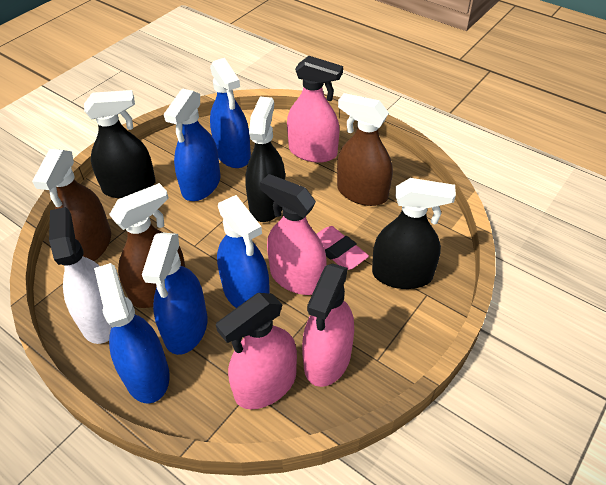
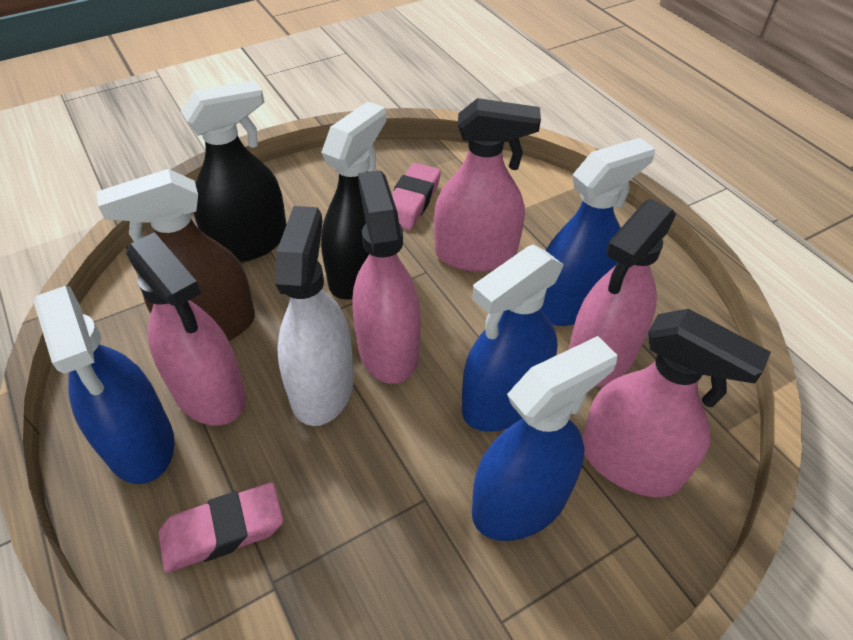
black spray bottle: [84,90,156,198] [246,97,285,222] [372,178,456,289] = 3 -> [181,80,287,262] [321,101,387,299] = 2
blue spray bottle: [94,263,170,404] [142,233,208,355] [164,88,221,201] [210,58,251,168] [217,195,270,308] = 5 -> [34,286,174,484] [462,245,564,432] [472,336,618,541] [541,138,655,326] = 4
brown spray bottle: [32,149,111,261] [109,183,185,308] [337,93,393,206] = 3 -> [97,169,255,341] = 1
pink eraser: [317,226,369,270] = 1 -> [159,483,283,573] [392,163,441,230] = 2
pink spray bottle: [216,293,297,409] [260,174,327,295] [287,56,343,163] [302,263,354,387] = 4 -> [126,232,246,426] [352,170,421,384] [434,98,541,272] [569,199,676,387] [582,309,771,497] = 5

